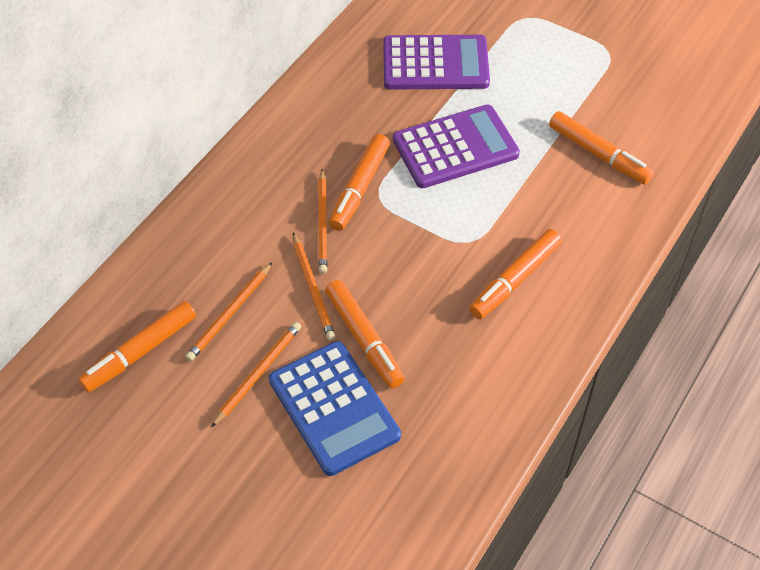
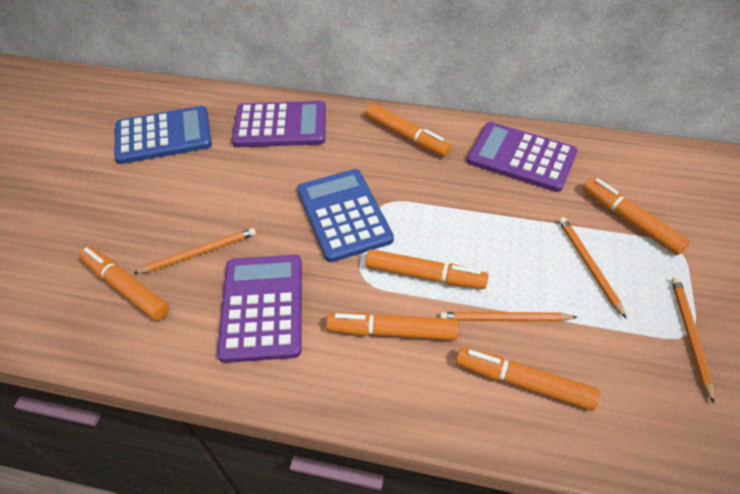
blue calculator: [269,341,401,476] = 1 -> [114,106,212,164] [297,169,394,262] = 2
orange marker: [78,301,196,392] [325,280,404,388] [329,134,390,231] [469,229,562,319] [549,111,654,185] = 5 -> [79,246,170,321] [326,313,459,340] [365,103,451,157] [365,249,488,289] [456,347,600,411] [583,178,690,255] = 6
purple calculator: [383,35,490,90] [393,104,520,188] = 2 -> [217,255,302,363] [232,101,326,147] [467,122,578,192] = 3

